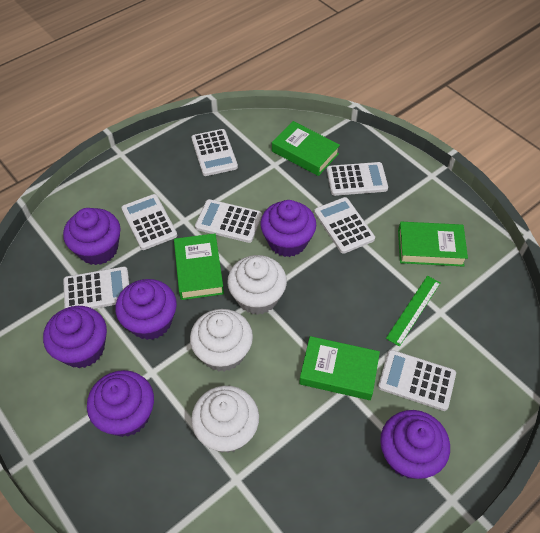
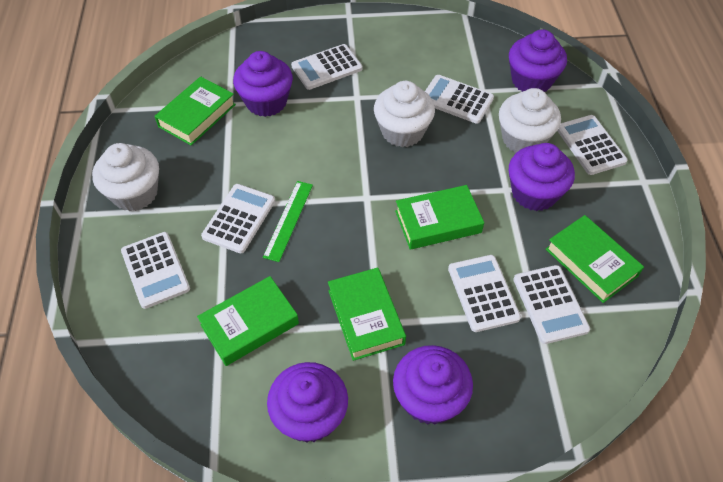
green book: [174,233,224,300] [272,121,340,176] [299,336,380,400] [398,222,468,267] = 4 -> [155,76,236,145] [197,276,299,366] [328,267,406,361] [395,185,484,250] [546,215,644,303] = 5
purple cupcake: [43,306,107,368] [63,208,121,265] [87,370,154,437] [115,279,177,340] [260,200,316,257] [380,410,450,479] = 6 -> [233,51,293,117] [267,362,348,443] [393,345,473,425] [509,29,567,92] [509,143,575,211] = 5

